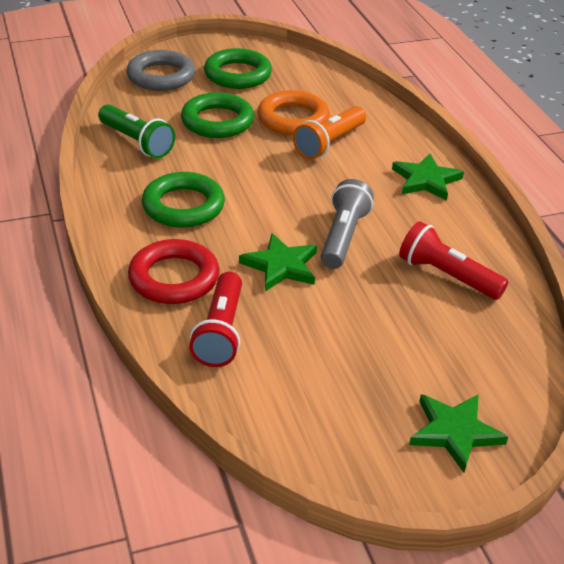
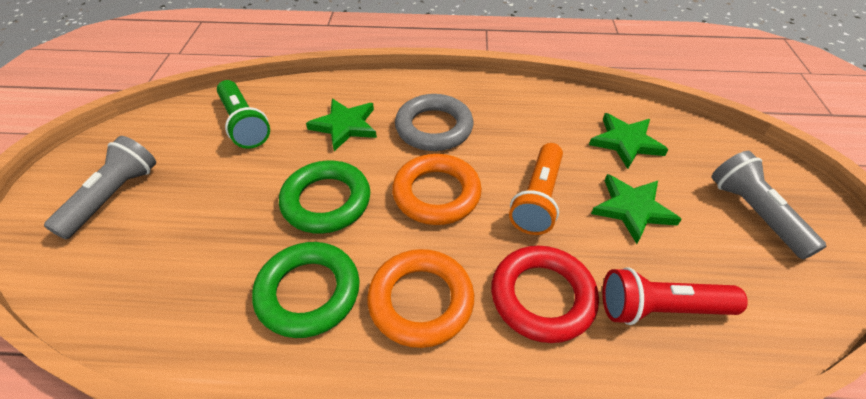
green ring: [142,172,225,228] [181,92,254,138] [204,48,272,89] = 3 -> [252,242,360,338] [279,161,370,234] = 2
grey flashlight: [321,179,374,269] = 1 -> [44,136,156,239] [712,151,826,259] = 2
orange ring: [257,90,330,135] = 1 -> [367,249,474,348] [392,154,482,225] = 2
red flashlight: [189,272,242,367] [399,221,508,300] = 2 -> [602,268,748,325] = 1

